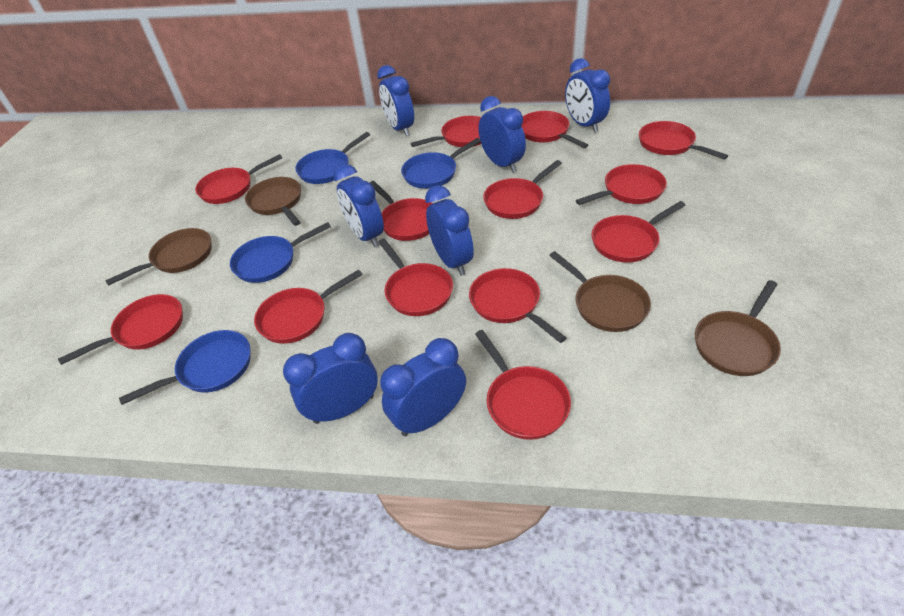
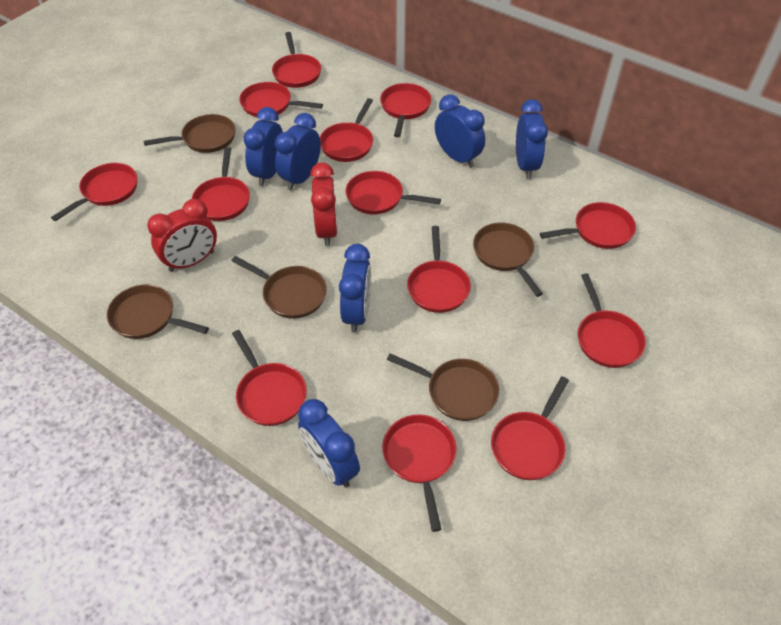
blue clock: [283,333,378,424] [333,164,384,247] [377,65,414,136] [380,338,466,436] [425,185,474,276] [479,96,526,173] [565,58,610,133] = 7 -> [243,107,283,186] [275,113,321,190] [298,399,360,488] [339,244,371,333] [435,94,485,168] [516,99,548,179] = 6
blue pan: [119,330,251,405] [230,222,331,283] [295,132,370,184] [401,138,481,189] = 4 -> none = 0
brown pan: [105,228,212,286] [245,177,301,226] [549,251,651,332] [695,280,781,376] = 4 -> [107,284,209,339] [144,114,235,153] [231,256,327,319] [387,353,499,421] [473,222,543,297] = 5
red clock: none = 0 -> [147,199,217,272] [310,163,338,246] = 2

